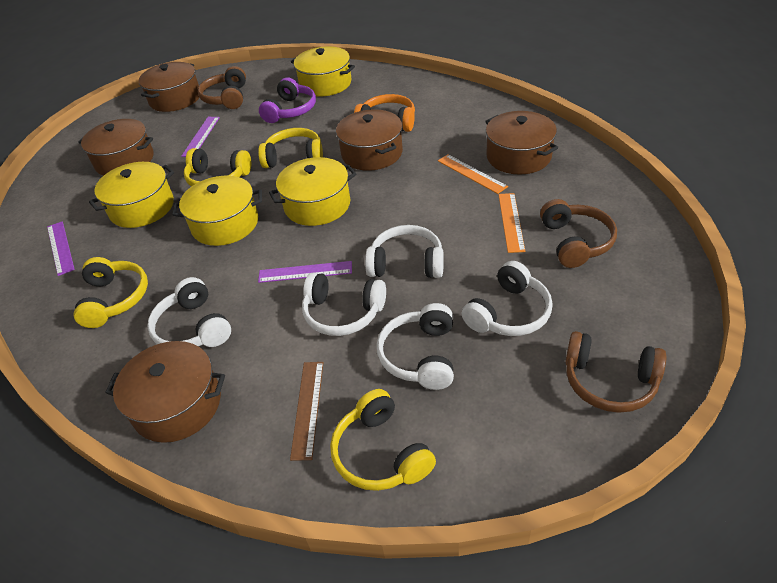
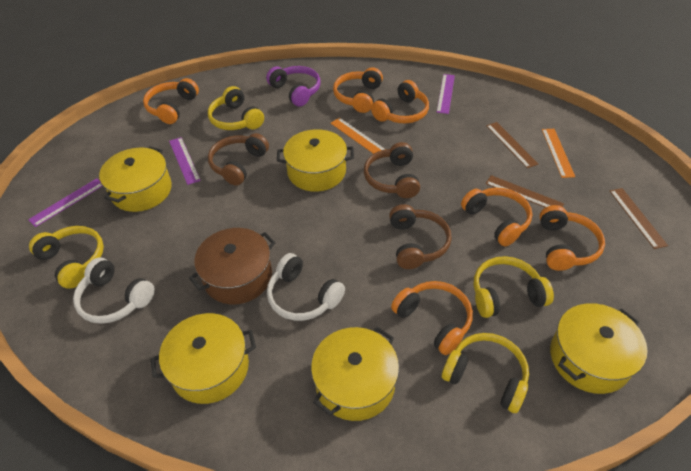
brown pot: [78,119,154,176] [105,341,225,443] [139,62,199,112] [336,109,403,171] [485,111,558,175] = 5 -> [189,228,276,304] = 1
brown ruler: [290,362,324,461] = 1 -> [485,175,564,208] [486,122,538,168] [610,188,668,249] = 3
orange headphones: [354,94,415,132] = 1 -> [143,78,199,124] [333,67,383,113] [371,80,429,123] [391,281,473,355] [461,188,532,246] [539,205,605,271] = 6
white headphones: [147,277,231,347] [302,272,386,336] [365,225,444,278] [377,303,454,390] [462,261,553,336] = 5 -> [73,258,155,324] [267,253,345,321] = 2
yellow pot: [89,162,174,228] [172,176,262,246] [269,157,356,226] [291,46,355,97] = 4 -> [99,146,172,212] [151,313,256,404] [277,129,354,192] [311,327,399,421] [550,303,648,394] = 5

